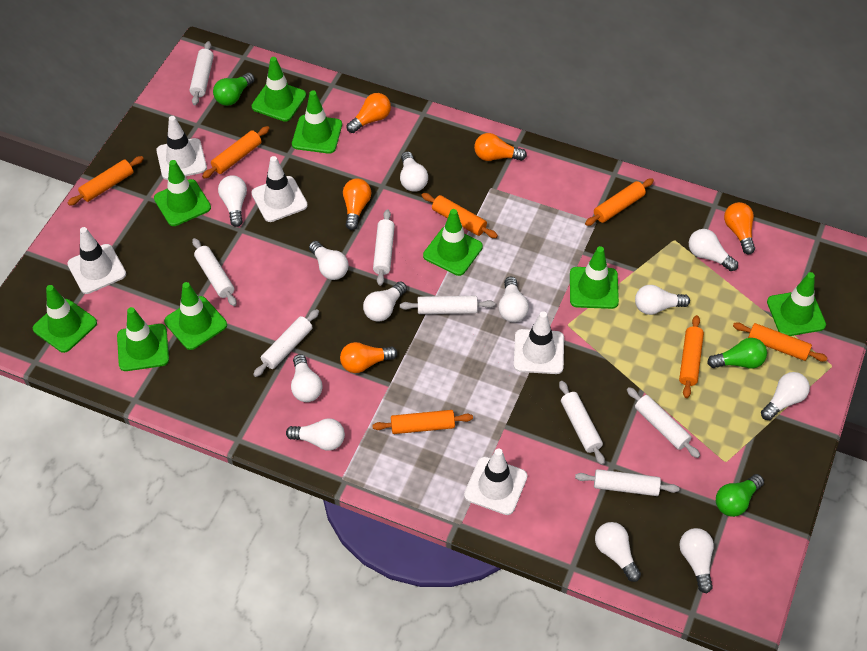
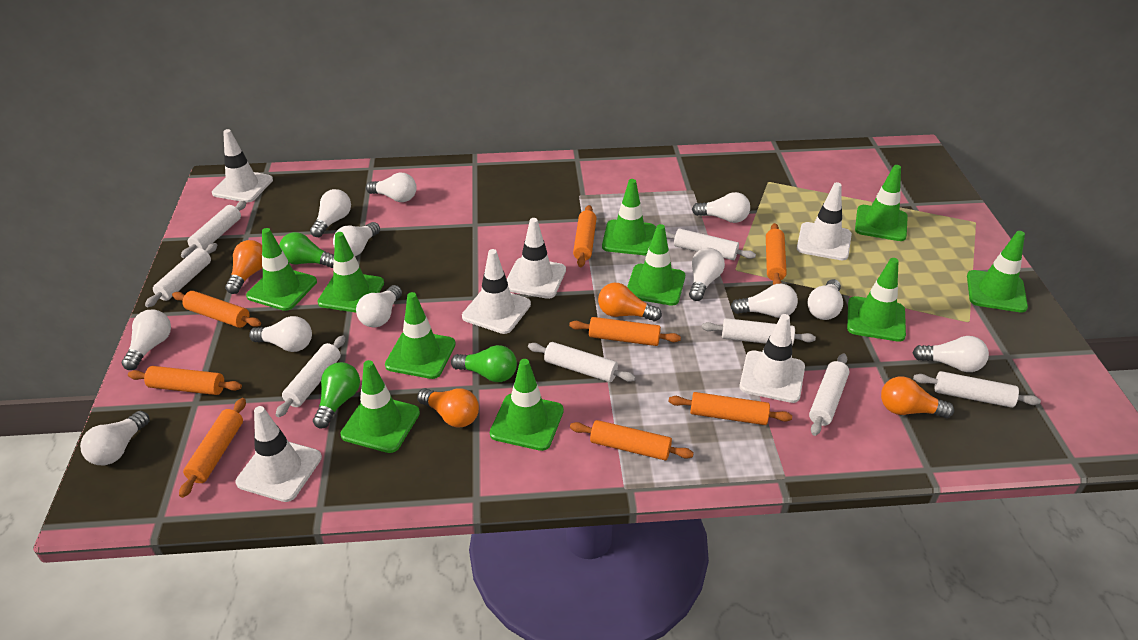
green traffic cone: [33,285,97,353] [117,307,169,371] [154,160,211,226] [164,282,227,350] [251,57,306,122] [292,90,342,154] [423,209,483,276] [570,246,619,309] [767,272,826,336] = 9 -> [246,228,317,311] [318,232,384,313] [341,360,420,453] [385,292,456,379] [490,359,564,451] [602,179,656,255] [627,224,685,306] [847,258,906,342] [855,165,908,241] [967,231,1028,312] = 10
orange light bulb: [340,342,397,373] [343,178,371,230] [347,93,391,133] [474,133,527,161] [724,202,755,254] = 5 -> [225,240,263,294] [417,388,479,428] [598,283,662,321] [881,377,954,418] = 4
orange rolling pin: [68,156,144,206] [202,126,270,179] [372,410,473,434] [422,193,498,238] [585,178,654,226] [679,315,704,398] [733,322,827,362] = 7 -> [128,366,242,395] [172,291,261,328] [179,398,246,498] [569,317,681,346] [570,420,694,460] [573,205,597,267] [669,392,792,425] [766,223,787,285] = 8
white traffic cone: [67,227,126,294] [156,116,207,180] [251,156,308,222] [464,449,527,515] [514,311,564,374] = 5 -> [212,129,273,202] [236,406,322,502] [462,249,531,334] [507,218,566,299] [739,314,805,403] [797,182,852,260] = 6

